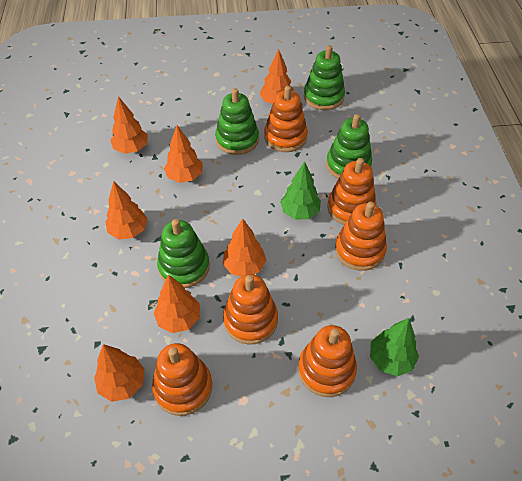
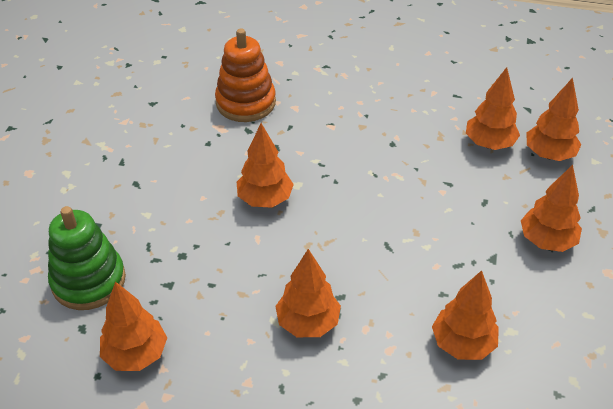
green stacking toy: [157,219,210,288] [215,88,259,155] [304,45,345,110] [326,114,372,179] = 4 -> [48,206,126,310] = 1
green tree: [280,161,321,219] [370,318,419,376] = 2 -> none = 0
orange stacking toy: [152,343,212,416] [223,274,278,345] [264,86,308,152] [298,325,357,397] [327,158,376,225] [335,202,387,271] = 6 -> [215,28,276,122] = 1

